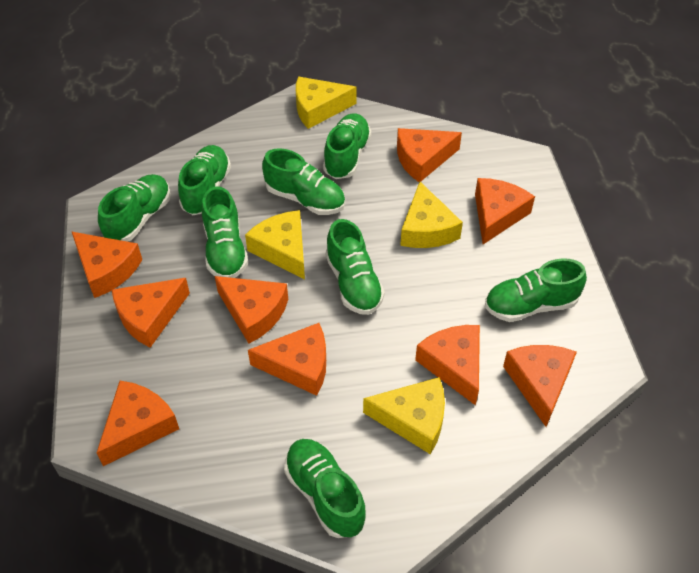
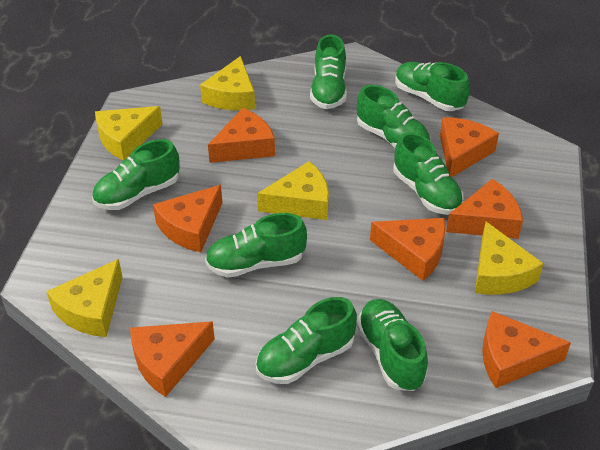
orange cheese: [71,231,142,298] [97,381,179,466] [112,278,190,348] [215,276,288,344] [248,323,326,396] [397,128,462,182] [415,325,480,406] [475,178,535,244] [503,345,577,427] = 9 -> [130,321,215,397] [153,185,223,252] [208,108,275,163] [370,218,446,281] [440,117,499,177] [446,179,523,239] [482,311,571,388] = 7
yellow cheese: [245,210,305,280] [296,77,357,129] [363,377,445,454] [400,182,463,248] = 4 -> [46,259,123,337] [95,106,163,161] [200,56,255,110] [257,161,329,220] [475,222,543,295] = 5

